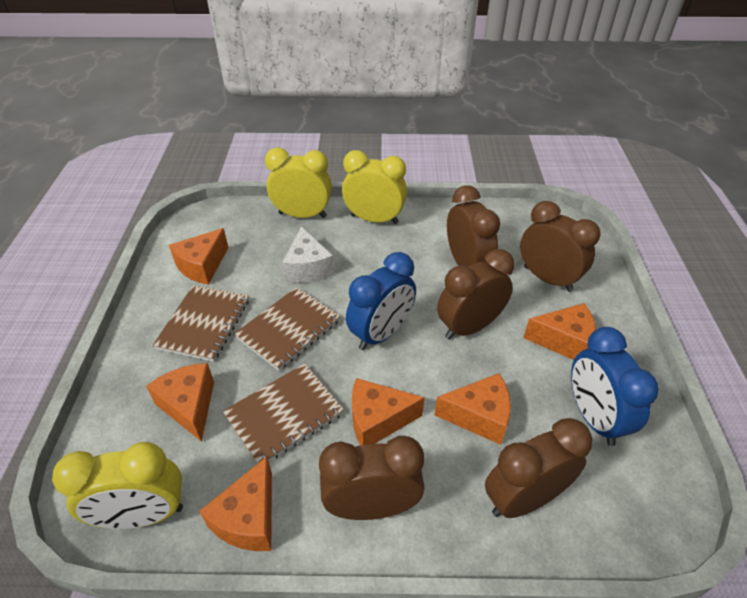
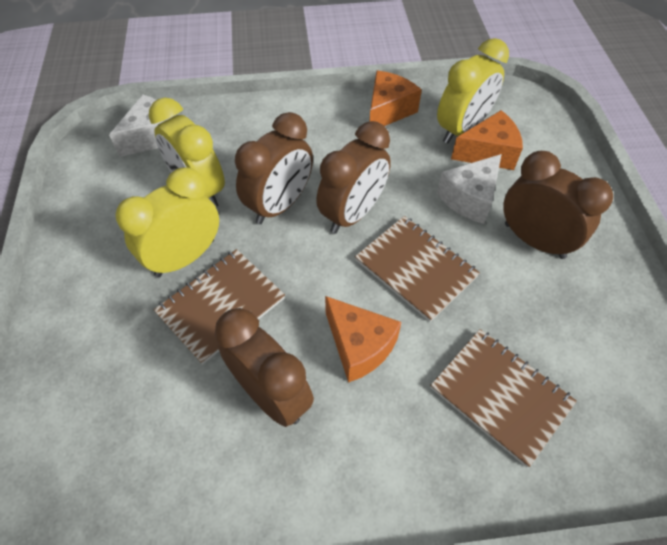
blue clock: [346,252,416,350] [571,327,659,446] = 2 -> none = 0
brown clock: [319,436,424,520] [437,249,514,340] [447,185,500,267] [485,418,592,518] [520,201,601,292] = 5 -> [215,308,314,427] [235,112,313,224] [316,121,391,234] [503,151,613,259] = 4
orange cheese: [146,363,214,442] [169,228,229,285] [199,457,272,551] [352,378,425,445] [435,373,511,445] [523,303,596,360] = 6 -> [325,296,401,383] [369,71,422,126] [451,110,523,170] = 3
white cheese: [282,226,334,283] = 1 -> [109,95,172,157] [437,154,502,224] = 2

